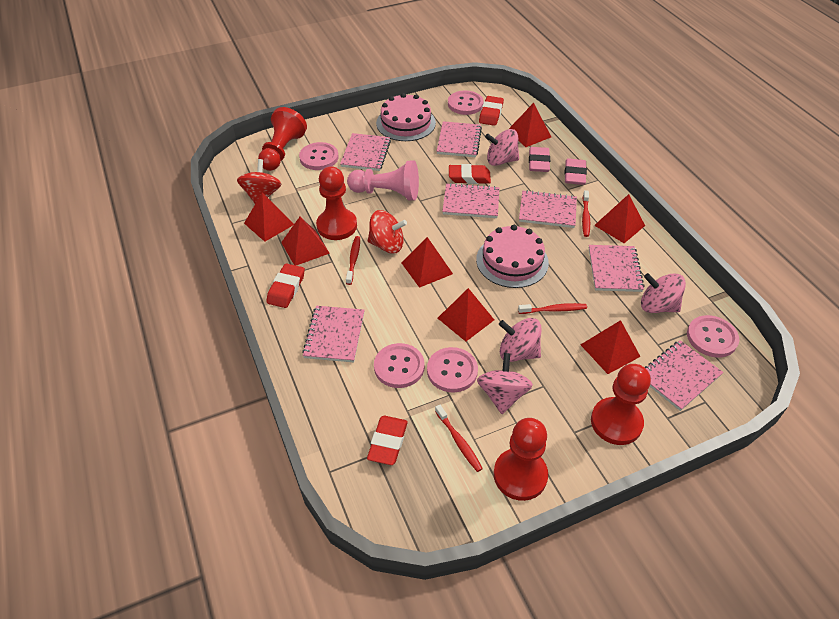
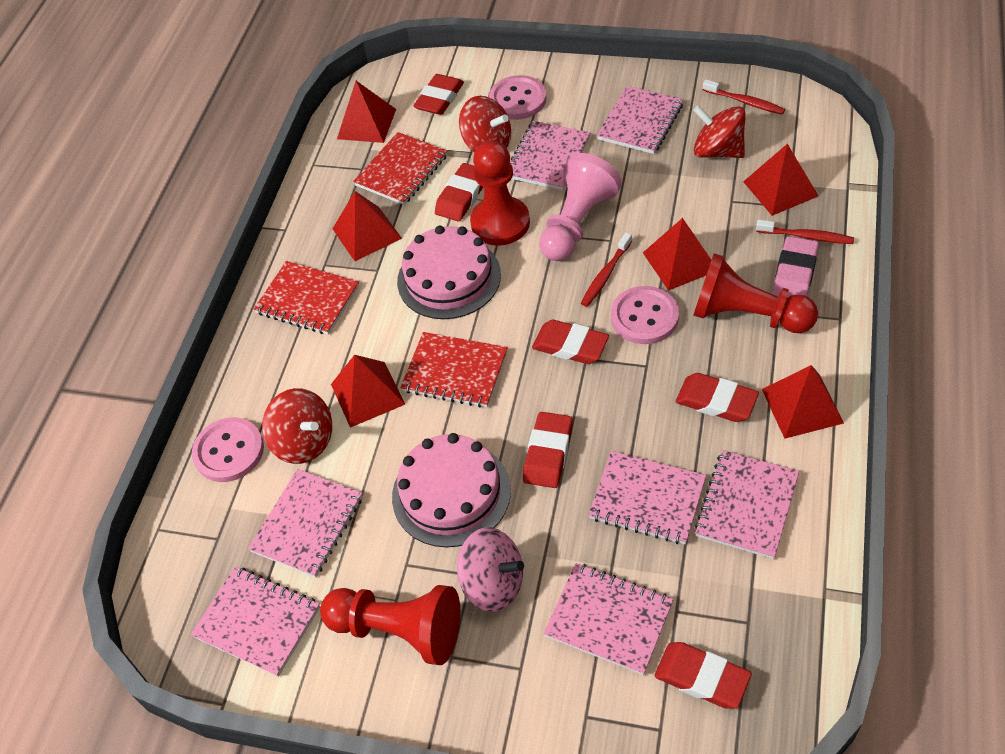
pink button: [299,142,339,170] [374,343,424,388] [427,347,478,392] [448,90,484,115] [687,315,739,357] = 5 -> [192,417,264,482] [489,75,547,120] [611,286,679,344] = 3
pink eraser: [529,147,550,172] [565,158,587,185] = 2 -> [772,236,819,298] = 1
pink spinning top: [477,353,533,414] [485,129,519,166] [499,318,541,362] [641,273,686,313] = 4 -> [457,527,524,612] = 1
red eraser: [266,263,305,308] [367,416,408,465] [449,164,491,184] [479,96,504,126] = 4 -> [413,74,464,115] [435,163,483,222] [523,412,573,488] [532,320,609,364] [654,642,752,709] [676,373,759,422] = 6
red notebook: none = 0 -> [254,261,359,335] [353,132,448,205] [400,332,508,408] = 3
red pawn: [258,107,307,171] [316,166,357,240] [494,418,548,501] [591,364,651,445] = 4 -> [320,585,461,665] [470,140,530,246] [693,253,818,333] = 3
red pyramid: [244,192,294,242] [281,217,330,265] [402,237,453,288] [438,288,494,341] [509,103,551,147] [581,320,641,374] [594,194,645,243] = 7 -> [331,355,405,428] [332,191,402,261] [337,81,396,143] [643,218,711,291] [743,144,818,216] [762,365,844,439] = 6
red spinning top: [237,159,281,204] [368,210,407,254] = 2 -> [262,388,332,464] [459,96,511,153] [693,105,746,158] = 3
red toothbrush: [346,236,360,285] [435,405,483,472] [518,303,587,314] [582,190,590,237] = 4 -> [581,233,632,307] [703,79,785,115] [756,220,854,244] = 3

